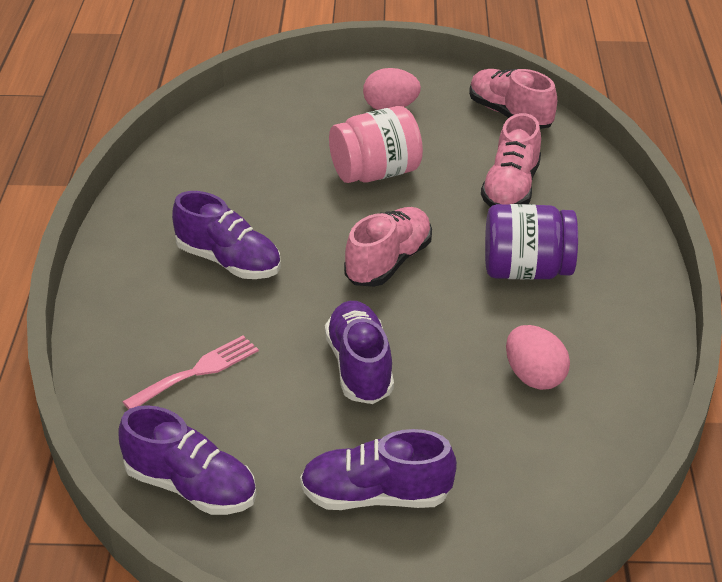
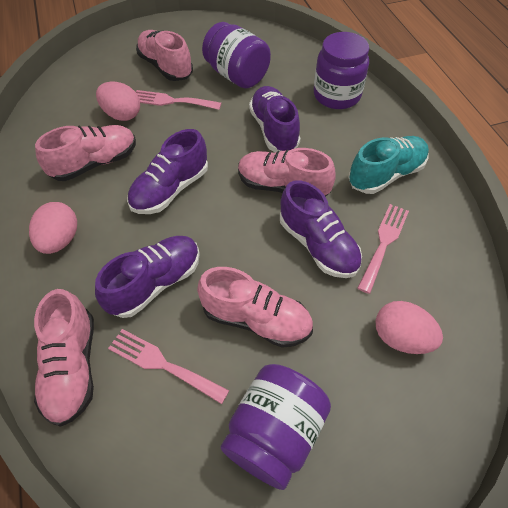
pink egg: [363,68,421,110] [506,325,570,390] = 2 -> [29,202,77,254] [96,81,140,121] [376,301,443,354] = 3
pink fork: [122,335,259,409] = 1 -> [108,329,229,404] [136,90,221,110] [357,204,409,294] = 3
pink jar: [329,106,423,183] = 1 -> none = 0
pink shoe: [344,207,432,287] [469,69,557,129] [481,113,541,207] = 3 -> [34,289,94,427] [35,125,136,181] [136,30,193,81] [197,267,313,348] [238,148,335,197] = 5
purple jar: [485,204,578,280] = 1 -> [202,22,271,89] [221,364,331,490] [314,32,369,109] = 3
turquoise shoe: none = 0 -> [348,136,429,194] = 1

